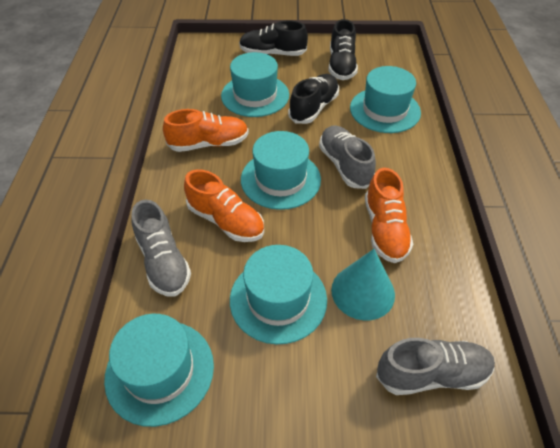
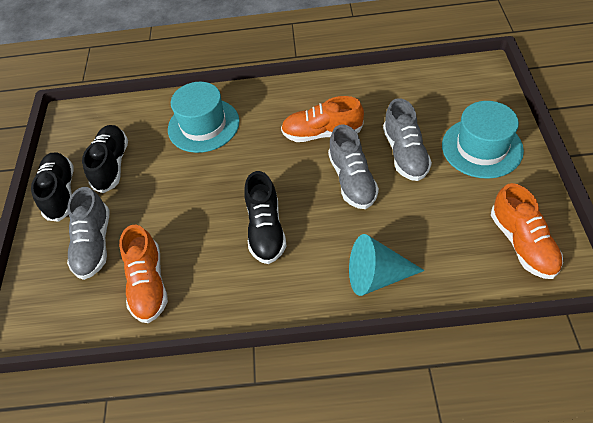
turquoise hat: [104,314,214,427] [221,52,289,117] [230,245,327,344] [241,131,321,210] [350,66,421,133] = 5 -> [168,82,239,153] [442,101,524,179] = 2

